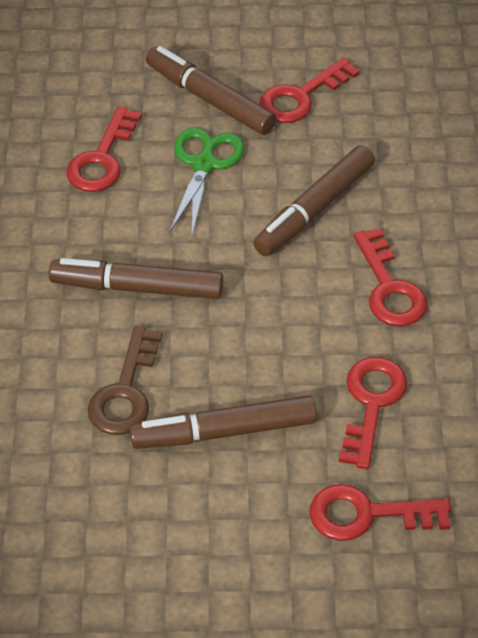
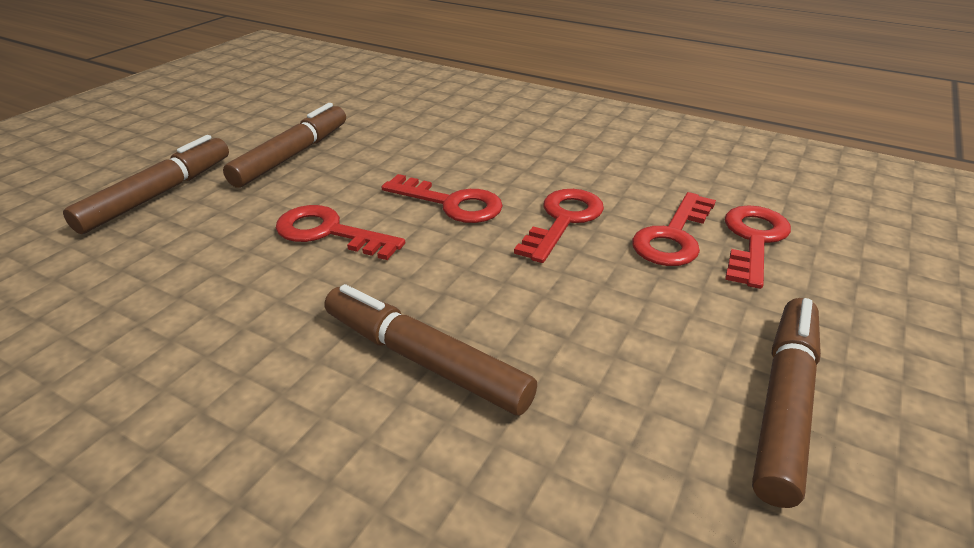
brown key: [88,326,162,435] = 1 -> none = 0
green scissors: [169,127,244,235] = 1 -> none = 0

